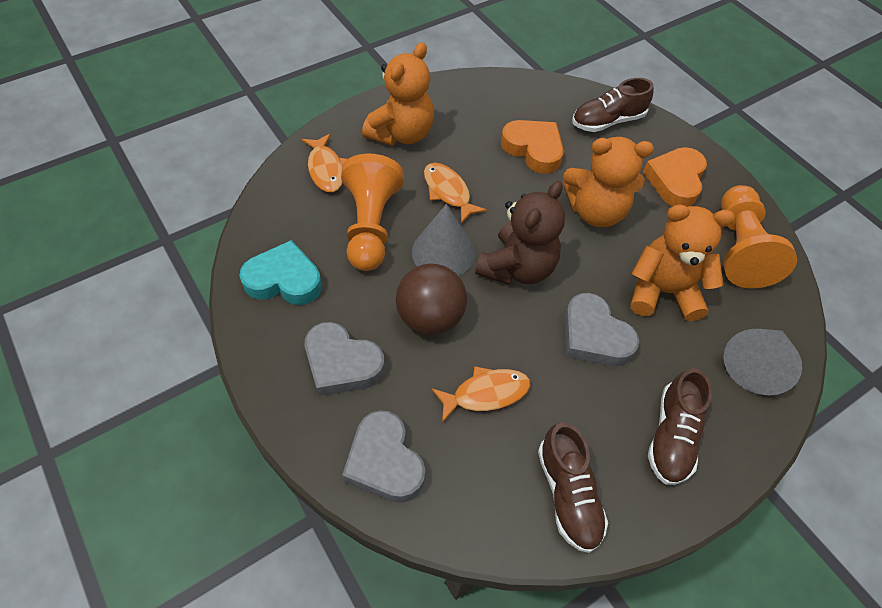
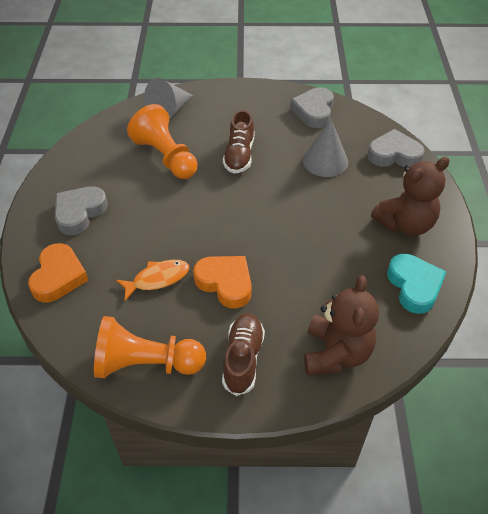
brown ball: [396,264,467,335] = 1 -> none = 0
brown shoe: [538,422,608,553] [572,78,654,132] [648,368,712,485] = 3 -> [222,313,265,396] [223,110,255,174] = 2
brown teddy bear: [475,181,565,285] = 1 -> [304,275,379,375] [371,157,450,236] = 2
orange fish: [302,134,347,192] [424,163,487,224] [431,366,531,423] = 3 -> [116,260,190,301] = 1
orange teddy bear: [362,43,434,146] [563,137,654,227] [631,205,735,321] = 3 -> none = 0

